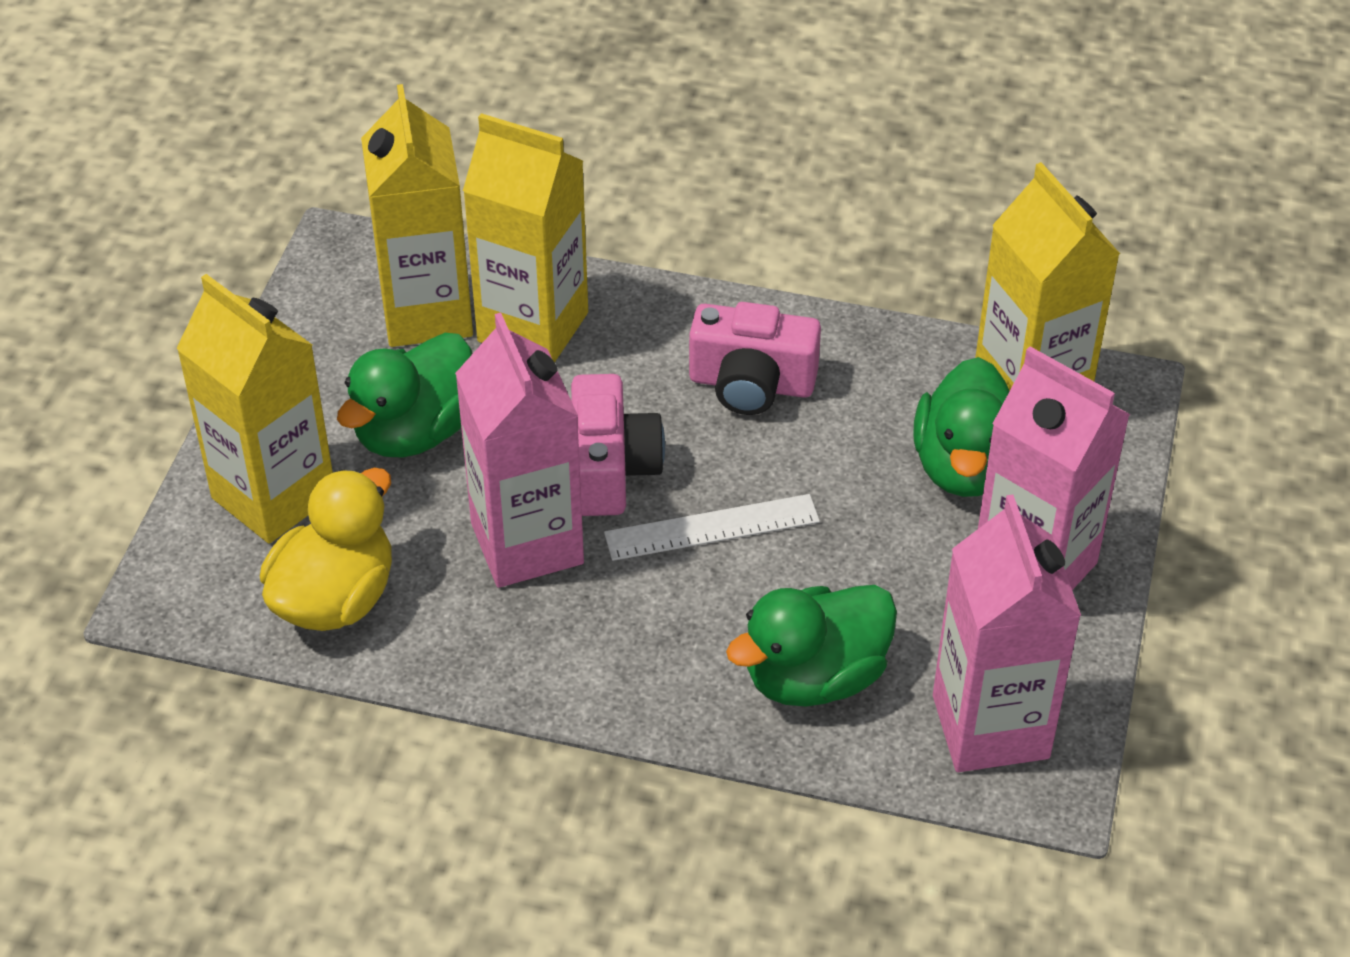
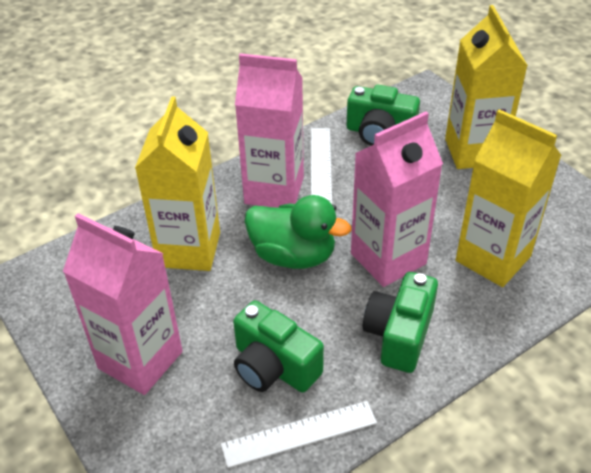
green camera: none = 0 -> [233,300,324,393] [347,85,420,146] [363,272,438,373] = 3
green duck: [337,333,472,458] [726,585,897,706] [913,357,1009,497] = 3 -> [245,195,352,269] = 1
pink camera: [571,374,665,516] [689,302,821,415] = 2 -> none = 0
white ruler: [604,494,820,561] = 1 -> [221,401,377,468] [311,128,332,204] = 2
yellow carton: [176,274,333,544] [361,84,473,347] [463,113,588,362] [975,162,1120,391] = 4 -> [135,96,220,271] [445,5,528,169] [456,109,562,287] = 3
yellow duck: [260,468,392,631] = 1 -> none = 0

